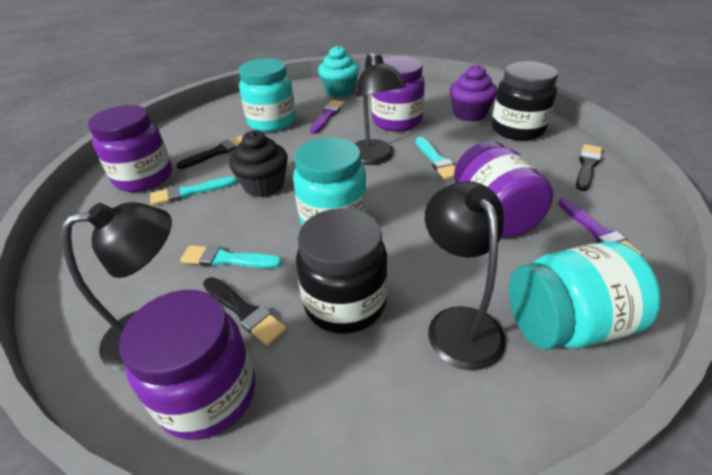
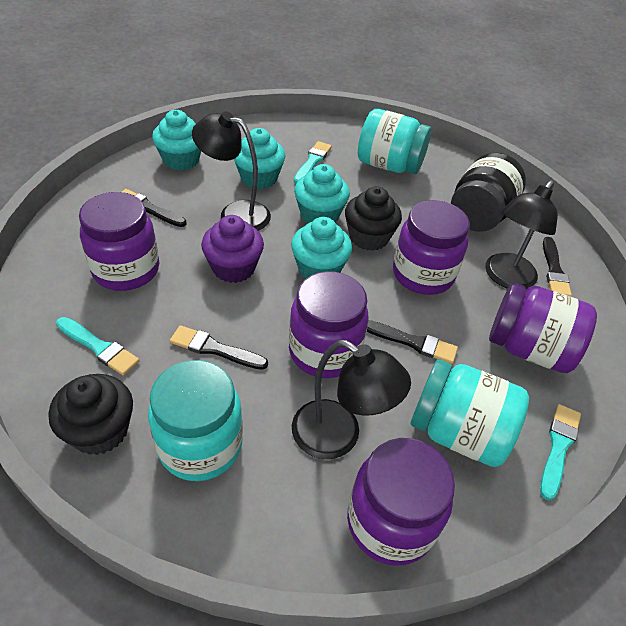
black brush: [177,136,243,169] [203,277,287,346] [576,144,602,191] = 3 -> [122,189,187,227] [170,325,268,370] [367,320,458,364] [543,237,572,297] = 4
black cupcake: [229,131,288,197] = 1 -> [48,374,133,455] [345,186,402,251] = 2
black jar: [296,208,388,334] [492,61,558,141] = 2 -> [451,152,526,232] = 1
purple brush: [310,100,344,134] [558,197,642,255] = 2 -> none = 0
purple jar: [88,105,172,192] [119,290,255,440] [371,56,425,131] [454,141,554,238] = 4 -> [79,192,159,291] [289,271,369,378] [347,438,455,566] [393,200,470,295] [489,283,597,373] = 5
turquoise cupcake: [318,45,359,97] = 1 -> [152,110,201,170] [234,128,285,189] [291,217,352,279] [294,164,350,223] = 4

